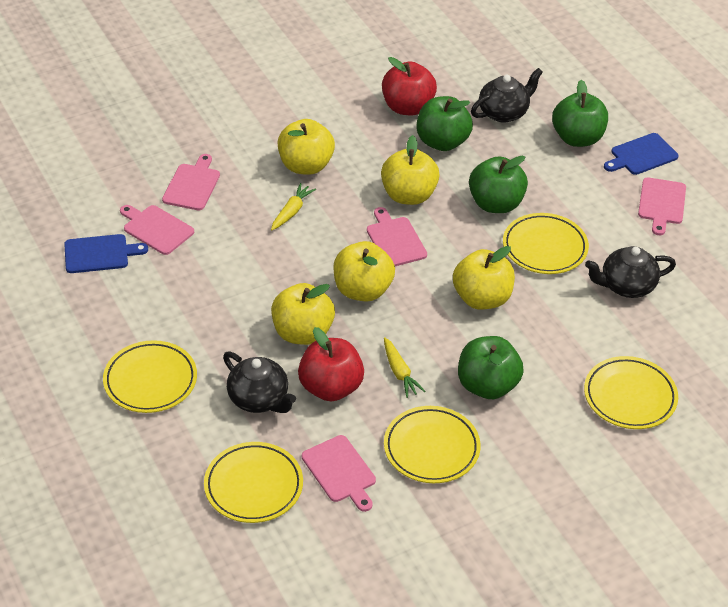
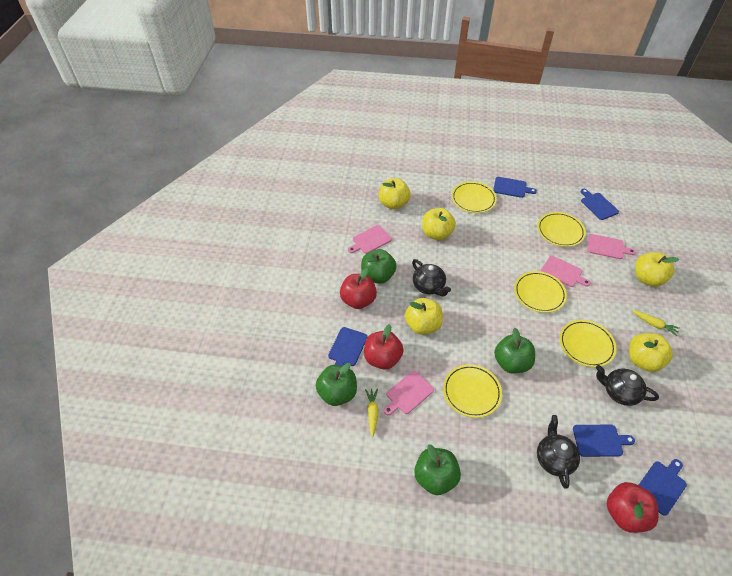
blue cutting board: [64,234,148,273] [604,133,679,175] = 2 -> [328,327,368,366] [493,177,537,198] [573,425,635,457] [581,189,619,220] [639,459,687,516] = 5
pink cutting board: [120,205,194,255] [162,154,220,210] [302,435,376,512] [367,207,427,266] [638,177,686,235] = 5 -> [348,225,392,254] [383,371,434,415] [541,256,591,287] [588,234,636,259] = 4
red apple: [298,327,364,401] [382,57,437,115] = 2 -> [340,268,377,309] [364,324,404,369] [607,482,659,533] = 3

